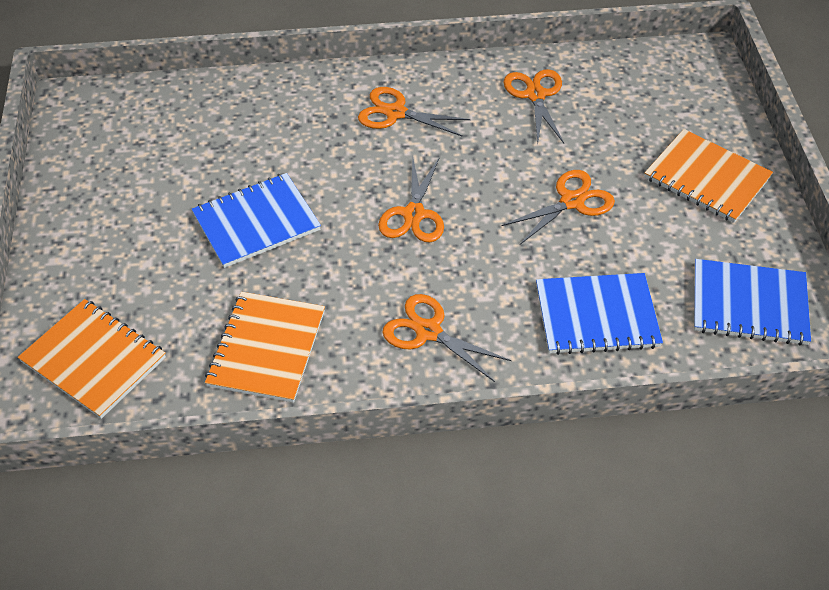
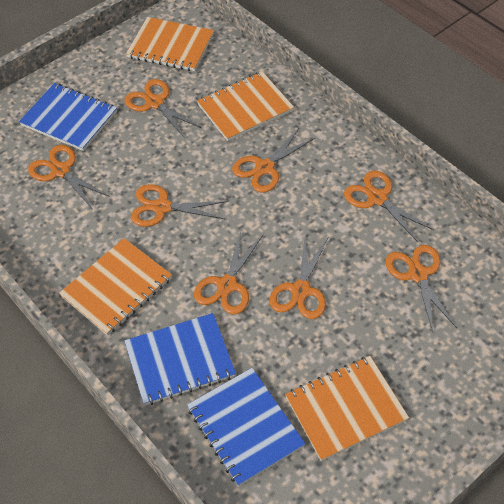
orange notebook: [18,299,166,419] [205,292,325,403] [645,129,773,223] = 3 -> [59,238,172,336] [126,17,214,71] [197,71,294,141] [285,356,409,461] = 4
orange scissors: [358,87,471,137] [378,157,444,242] [382,294,511,382] [502,170,615,244] [503,69,564,143] = 5 -> [28,145,110,208] [125,79,201,138] [131,184,227,227] [194,231,263,314] [232,127,316,193] [269,235,328,319] [344,170,434,242] [385,245,457,332] = 8

